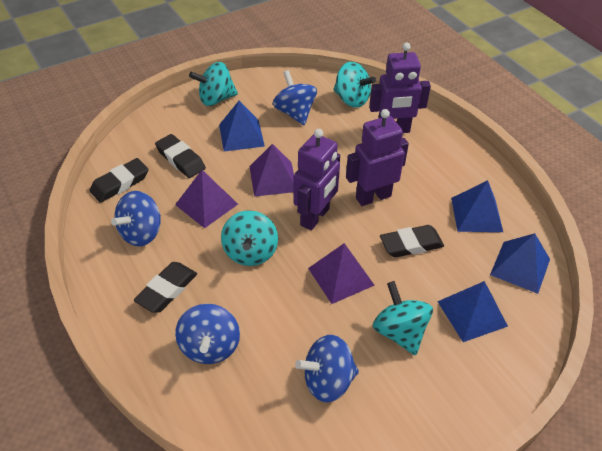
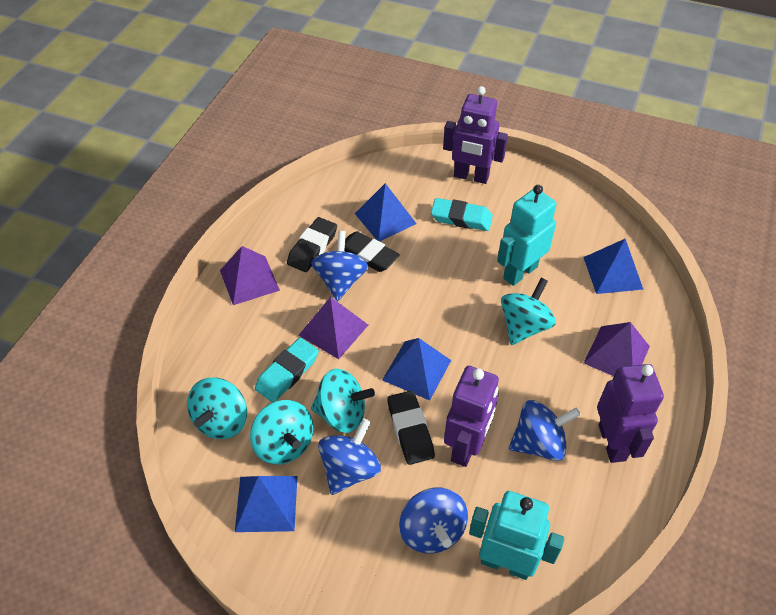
black eraser: [89,158,149,203] [134,262,197,313] [155,134,206,178] [380,225,444,258] = 4 -> [287,217,337,272] [344,231,400,272] [387,390,435,465] = 3
turquoise eraser: none = 0 -> [255,338,319,403] [431,198,493,231] = 2
turquoise robot: none = 0 -> [469,491,564,580] [497,185,556,286] = 2

